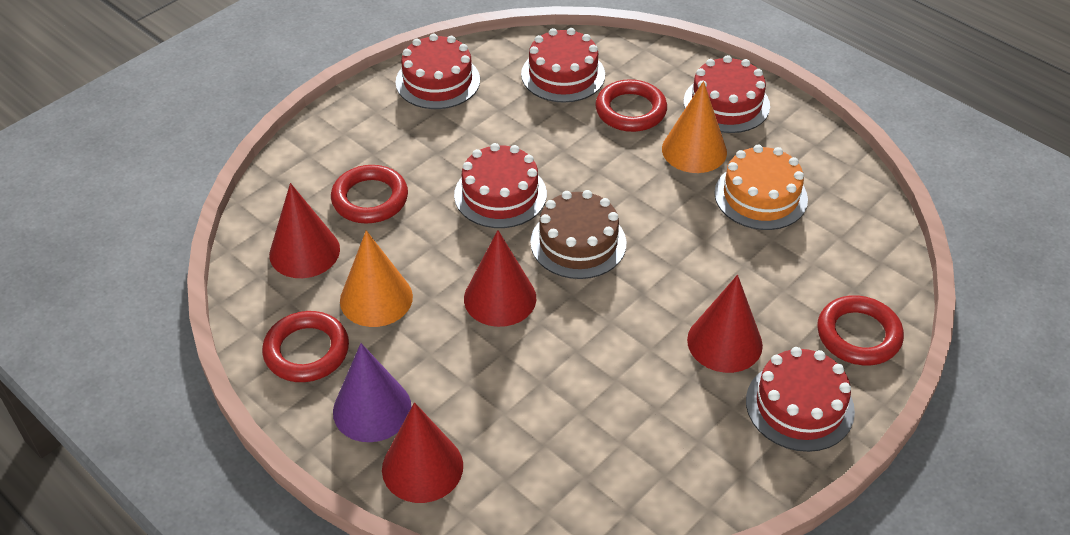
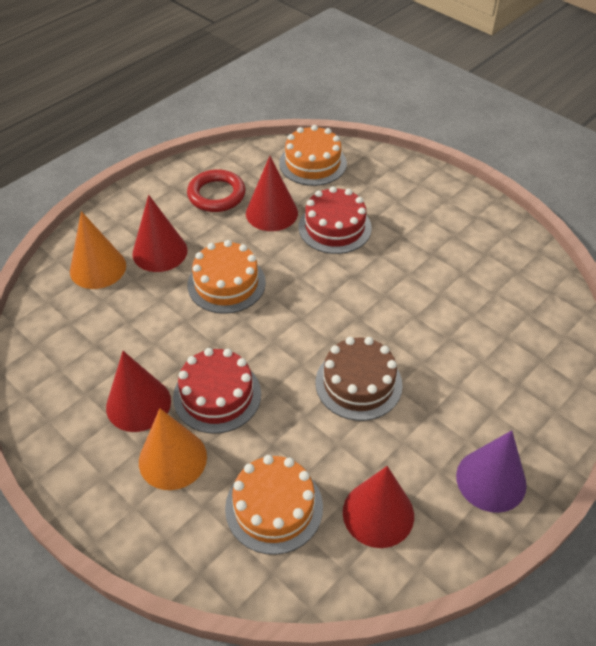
orange cake: [714,145,808,230] = 1 -> [187,240,266,314] [225,455,323,555] [279,125,347,186] = 3
red cake: [396,34,480,109] [454,143,547,228] [521,28,605,103] [684,55,770,133] [746,347,855,452] = 5 -> [173,348,261,434] [299,186,372,254] = 2
red ring: [262,311,349,382] [331,165,408,224] [595,79,667,132] [817,295,904,365] = 4 -> [187,169,245,212] = 1

